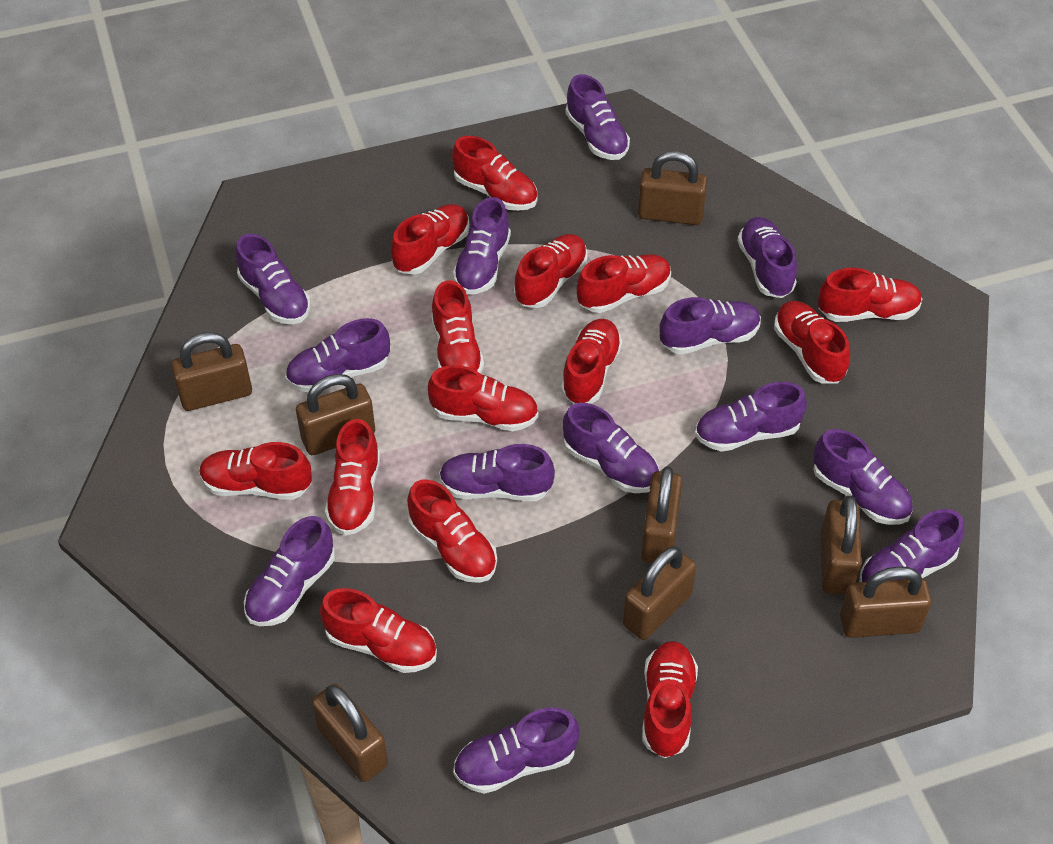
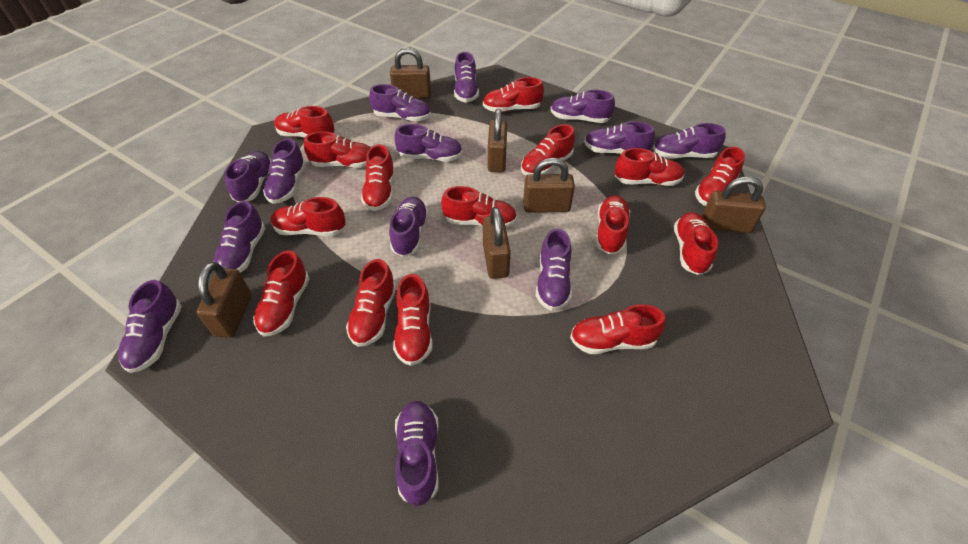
brown padlock: [171,332,252,411] [296,374,375,455] [312,684,388,782] [623,546,696,640] [638,151,708,225] [641,466,683,563] [821,496,862,595] [840,566,932,638] = 8 -> [196,262,252,338] [390,48,431,98] [483,207,511,279] [488,109,507,172] [523,158,575,213] [702,176,766,233] = 6
red shoe: [199,442,312,500] [320,588,437,673] [325,419,380,536] [391,204,470,275] [407,479,497,583] [428,365,538,431] [431,280,484,374] [452,136,538,211] [514,234,588,308] [561,319,622,404] [577,254,671,313] [642,641,698,758] [774,301,850,384] [818,268,923,322] = 14 -> [253,250,310,337] [271,197,346,236] [274,106,334,138] [304,131,371,168] [346,259,396,347] [361,144,395,211] [393,274,433,366] [441,186,517,228] [483,77,544,112] [521,124,575,176] [570,304,666,354] [596,196,630,254] [615,148,685,186] [674,212,718,275] [695,147,745,206] = 15

